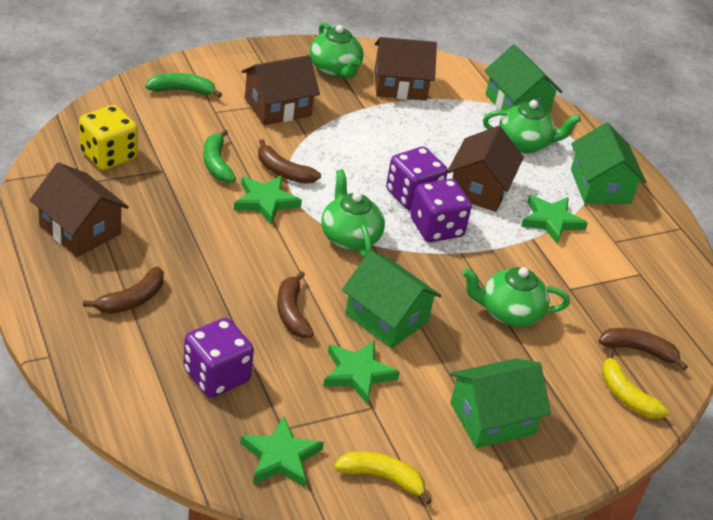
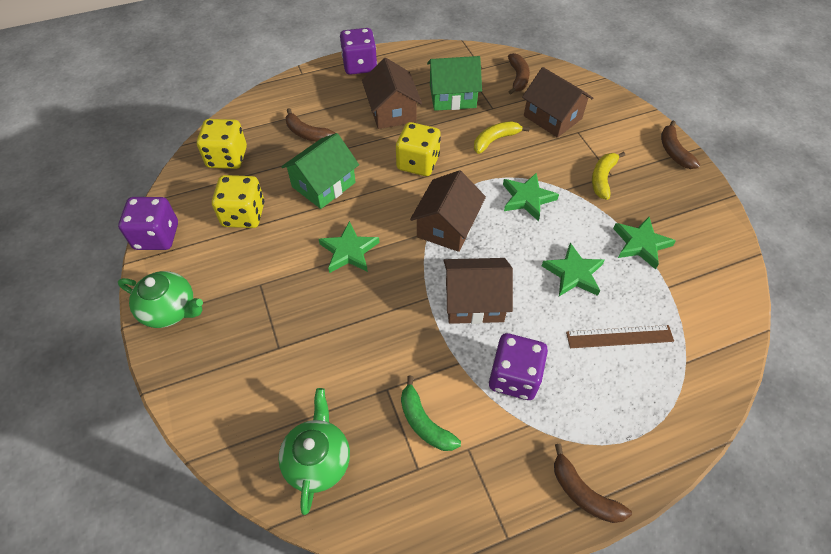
brown ruler: none = 0 -> [566,325,674,348] = 1
green banana: [145,73,222,98] [203,129,236,183] = 2 -> [401,376,461,451] = 1
green house: [342,251,442,348] [450,358,551,448] [485,45,563,115] [571,123,646,204] = 4 -> [281,133,359,209] [427,56,482,111] = 2
green teapot: [310,22,364,79] [321,169,385,258] [462,267,570,327] [483,100,581,153] = 4 -> [118,271,203,328] [278,388,350,515] = 2
yellow dice: [79,105,138,170] = 1 -> [197,119,247,169] [212,175,264,228] [396,122,441,176] = 3

